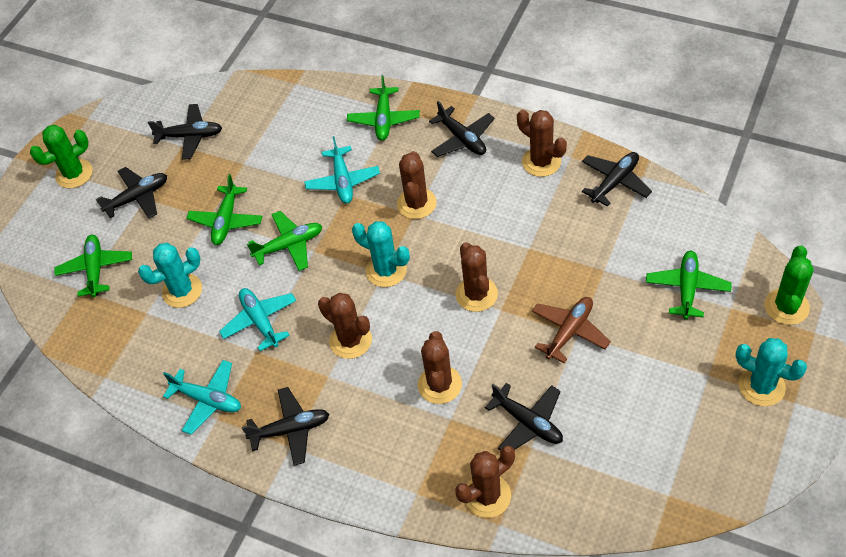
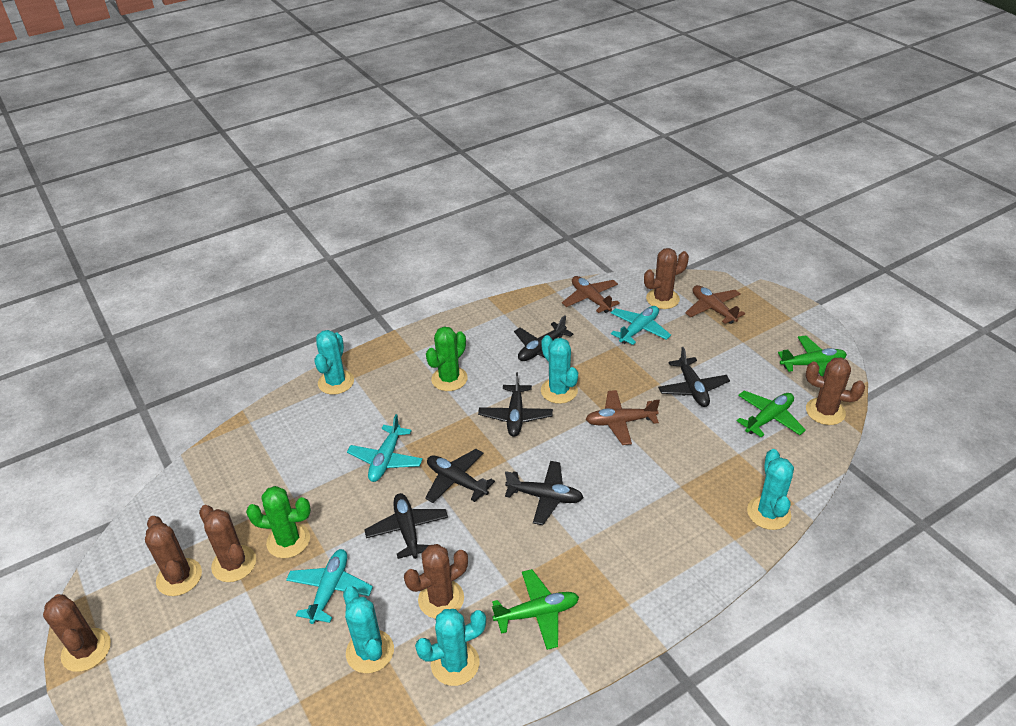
brown plane: [532,297,611,363] = 1 -> [562,276,620,313] [586,390,660,445] [685,285,745,324] = 3
green plane: [54,235,132,297] [186,174,263,245] [247,211,322,271] [347,75,420,141] [646,251,732,320] = 5 -> [492,569,579,650] [737,391,806,437] [778,336,847,376] = 3
turquoise cactus: [138,243,202,308] [352,221,410,287] [735,338,807,406] = 3 -> [314,330,354,395] [343,586,394,674] [415,609,486,686] [541,335,578,404] [747,449,794,530] = 5

